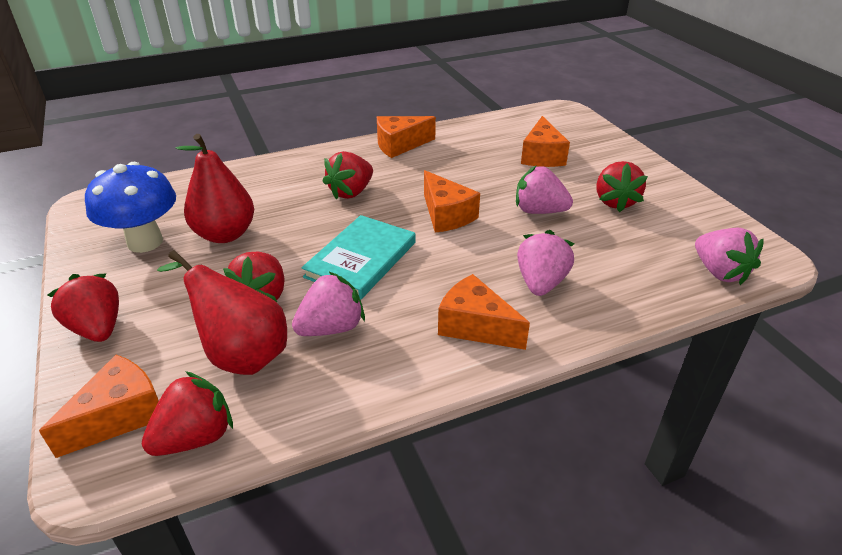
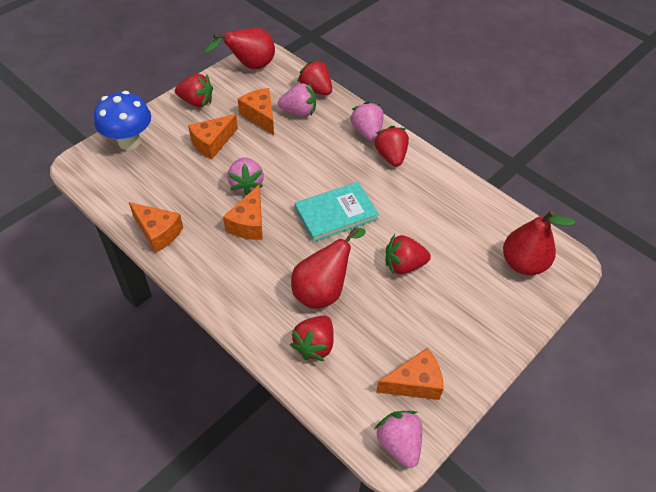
red pear: [157,250,287,375] [176,134,254,243] = 2 -> [205,28,275,69] [291,227,366,309] [503,211,575,275] = 3

